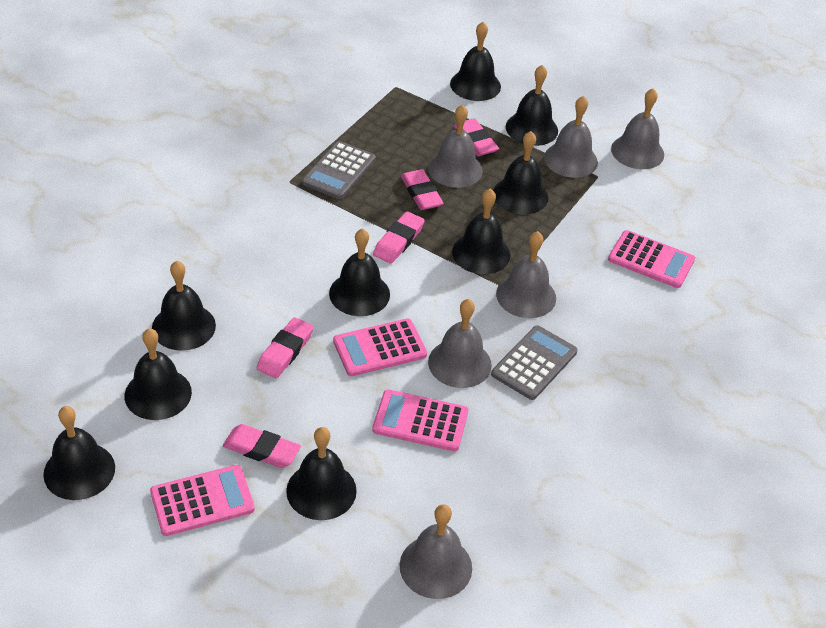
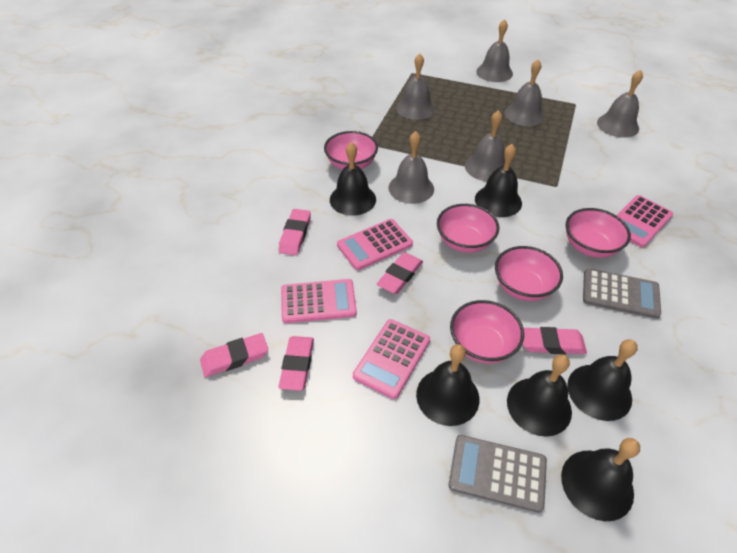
black bell: [43,406,115,500] [124,328,192,420] [152,261,216,351] [286,427,357,520] [329,228,390,316] [450,22,501,101] [452,189,510,274] [493,131,548,215] [506,65,558,146] = 9 -> [330,142,376,216] [416,344,479,426] [475,144,522,217] [507,354,572,437] [561,438,640,521] [567,339,638,421] = 6
pink bowl: none = 0 -> [324,131,378,170] [437,204,499,253] [450,300,524,364] [495,246,563,301] [566,208,631,258] = 5

